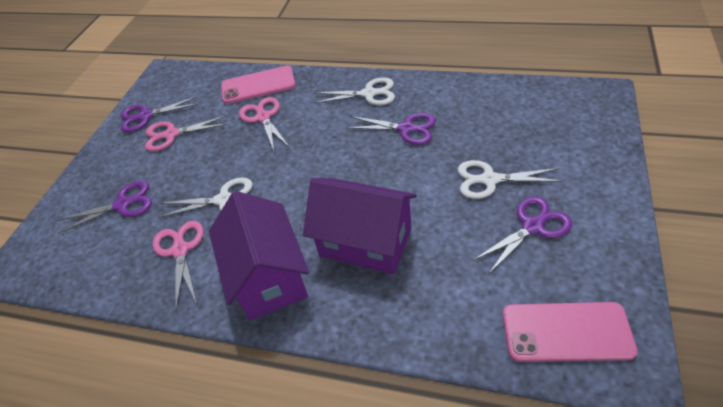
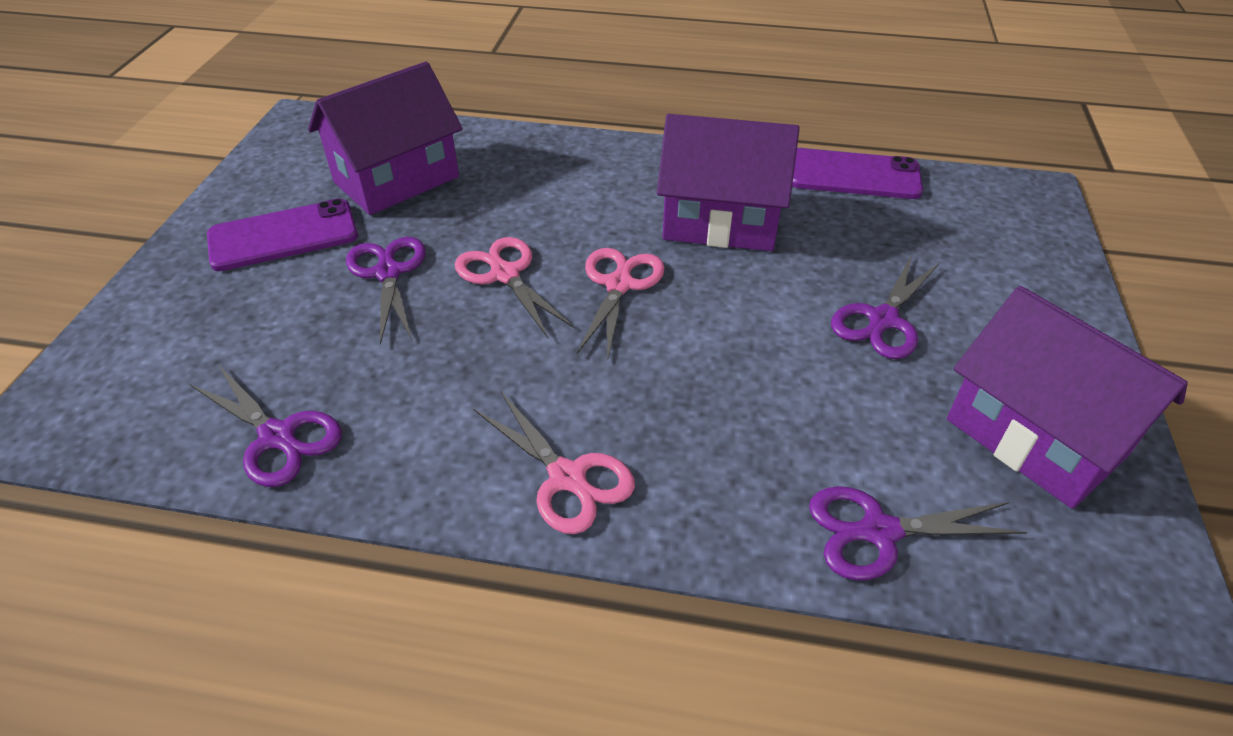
pink phone: [221,66,296,104] [503,302,638,362] = 2 -> none = 0
purple house: [209,191,309,320] [303,178,417,274] = 2 -> [308,62,462,215] [657,114,800,251] [947,286,1188,509] = 3
purple phone: none = 0 -> [207,199,358,271] [792,148,923,199] = 2
white scissors: [159,178,253,218] [314,77,395,105] [458,160,563,199] = 3 -> none = 0

